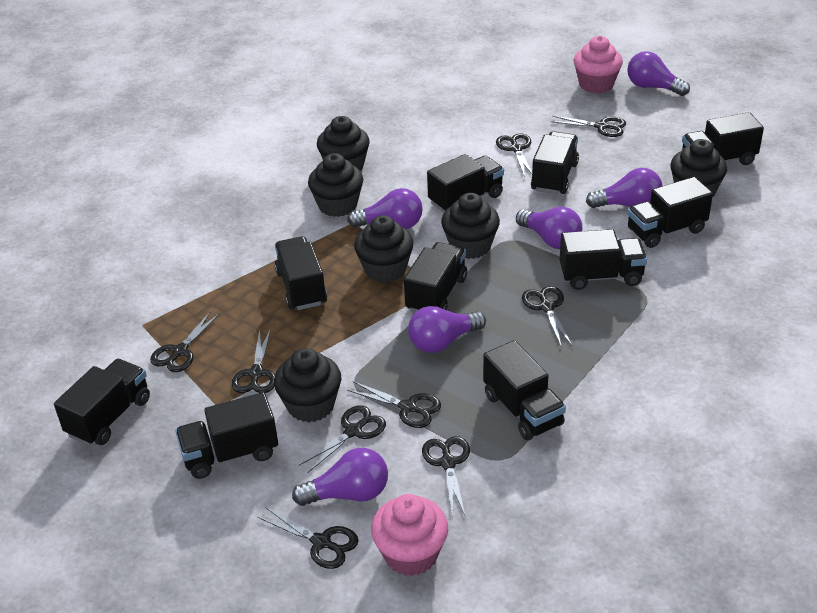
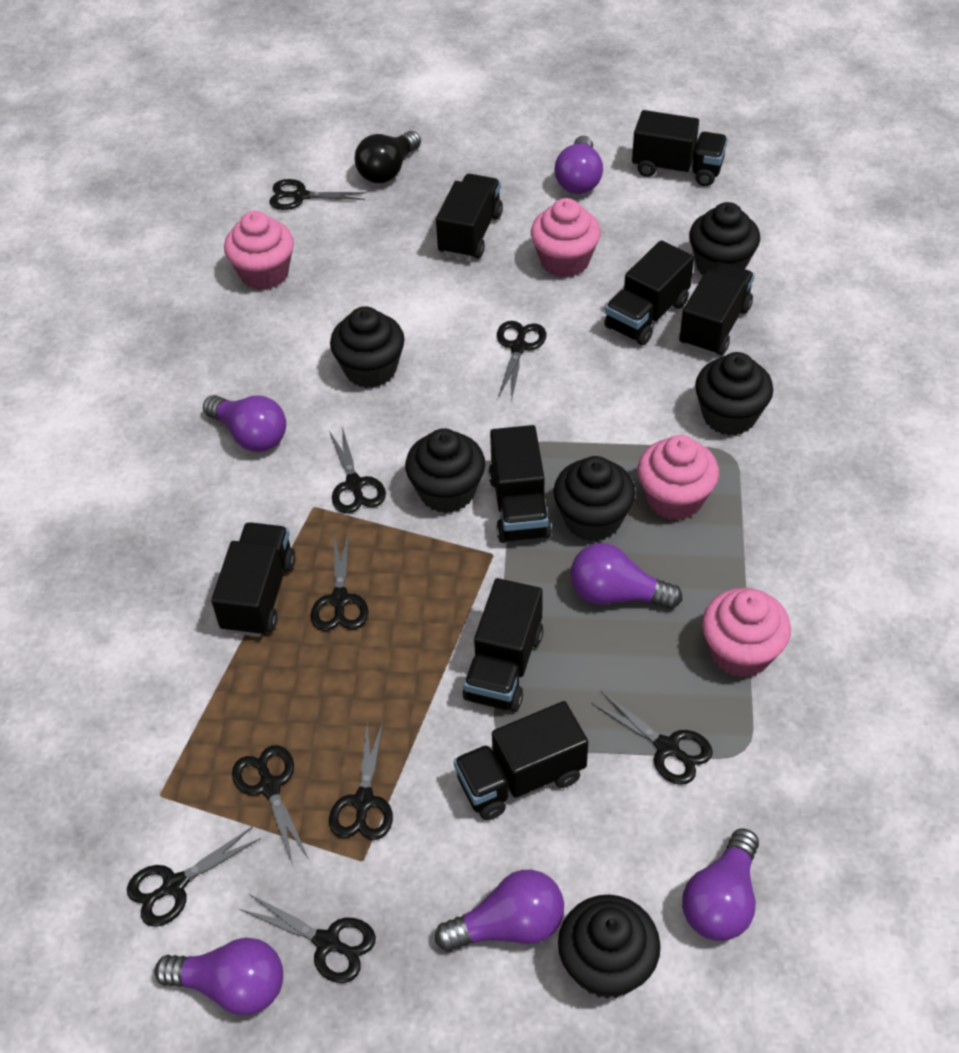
black light bulb: none = 0 -> [355,131,421,183] = 1
black truck: [54,359,150,446] [175,392,278,479] [275,236,327,310] [404,242,467,312] [427,154,504,213] [483,340,566,440] [531,131,579,194] [560,229,647,290] [627,177,713,248] [682,112,764,165] = 10 -> [211,522,296,637] [436,174,503,260] [454,701,588,820] [463,578,543,712] [488,425,552,543] [604,240,694,345] [632,110,728,186] [679,262,755,356] = 8
pink cupcake: [371,494,448,576] [574,36,623,93] = 2 -> [224,211,294,290] [531,198,601,278] [638,435,719,520] [702,588,791,678] = 4

